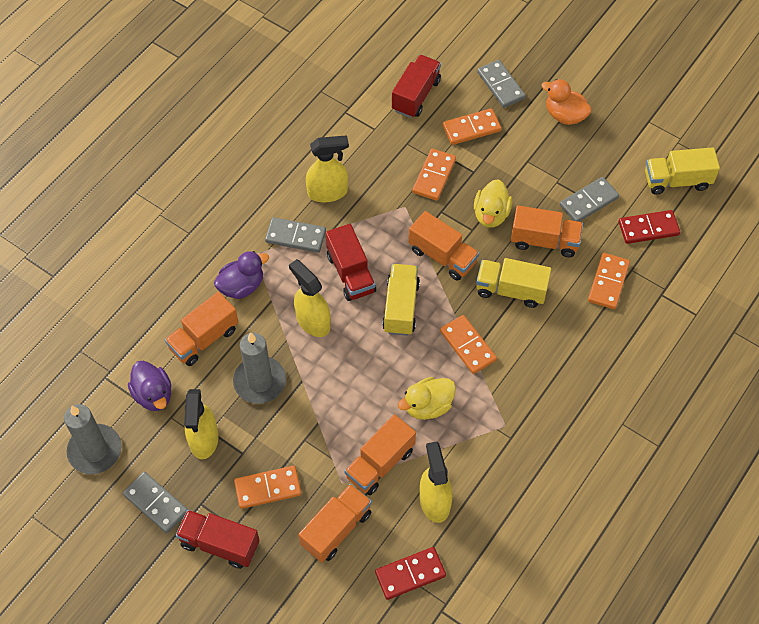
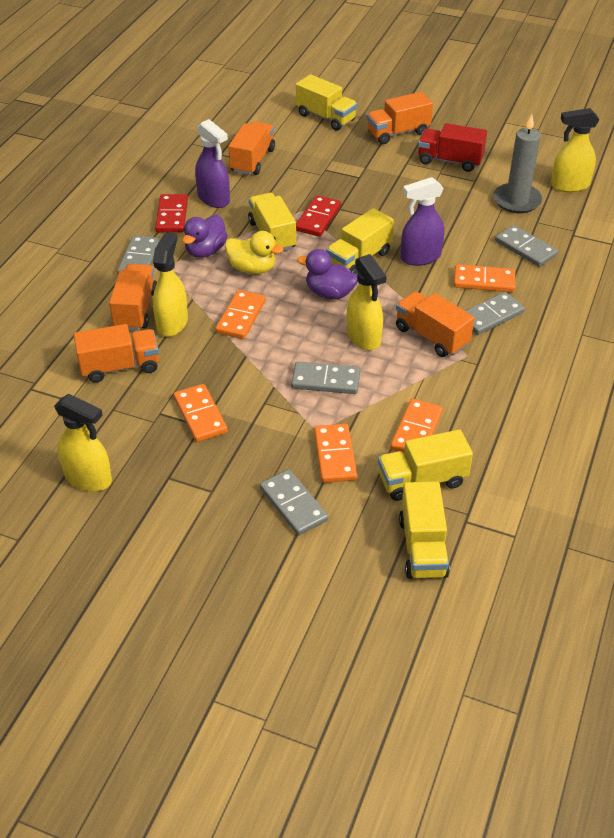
grey candle: [64,404,121,474] [233,332,286,404] = 2 -> [493,114,542,213] = 1
grey domino: [123,472,188,533] [265,217,326,253] [477,60,526,108] [560,177,619,222] = 4 -> [117,235,160,274] [260,469,328,535] [291,361,360,394] [465,292,525,335] [495,225,558,267] = 5
orange duck: [541,79,592,125] = 1 -> none = 0
purple spray bottle: none = 0 -> [195,119,230,208] [401,177,445,266] = 2
red truck: [176,510,260,569] [326,224,376,301] [392,55,441,118] = 3 -> [418,123,487,172] = 1
yellow duck: [398,377,456,420] [474,179,512,228] = 2 -> [225,231,283,274] = 1
yellow truck: [382,264,420,336] [476,258,551,308] [645,147,720,195] = 3 -> [248,193,296,251] [296,74,357,131] [326,208,394,274] [378,429,473,501] [399,481,450,579] = 5

